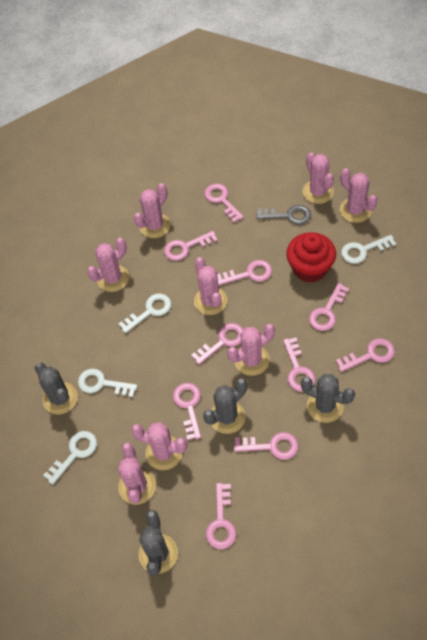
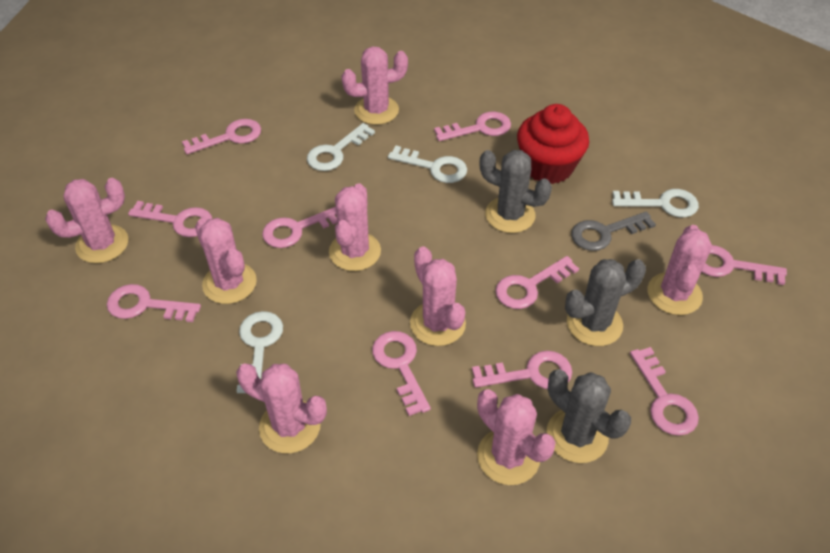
grey cactus: [35,363,78,415] [138,510,178,576] [203,378,247,434] [301,374,355,423] = 4 -> [480,150,552,233] [546,369,631,463] [565,259,646,346] = 3

